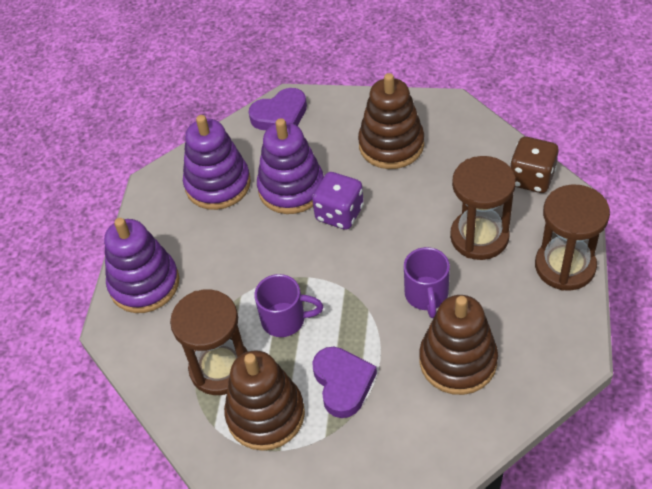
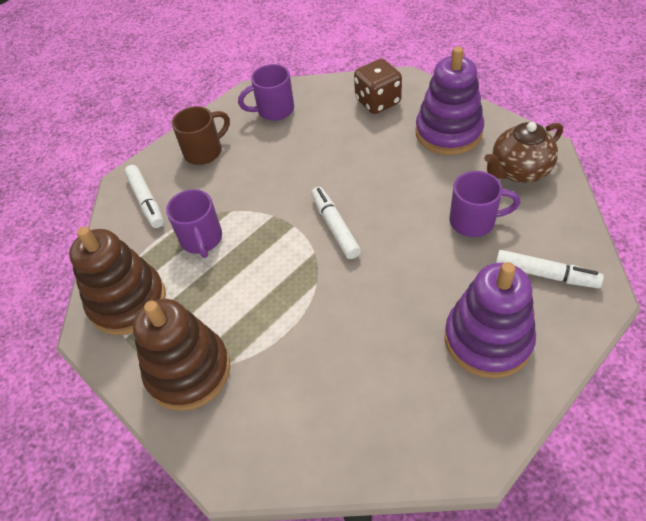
brown hourglass: [170,289,248,395] [450,156,516,260] [535,184,610,291] = 3 -> none = 0
brown mug: none = 0 -> [172,106,230,165] = 1
brown stacking toy: [224,350,305,451] [358,73,424,169] [419,295,498,395] = 3 -> [69,227,166,335] [133,299,230,411] = 2
brown teapot: none = 0 -> [484,122,563,183] = 1
purple dice: [312,172,364,230] = 1 -> none = 0
purple heart: [249,88,307,130] [312,347,377,418] = 2 -> none = 0
purple mug: [254,274,323,337] [404,247,450,318] = 2 -> [166,189,222,258] [238,64,294,121] [449,171,521,237] = 3
purple stacking toy: [104,218,179,313] [183,115,251,210] [257,118,324,214] = 3 -> [415,47,484,155] [445,262,536,378] = 2
white marker: none = 0 -> [124,165,164,228] [311,187,361,259] [496,250,604,288] = 3

